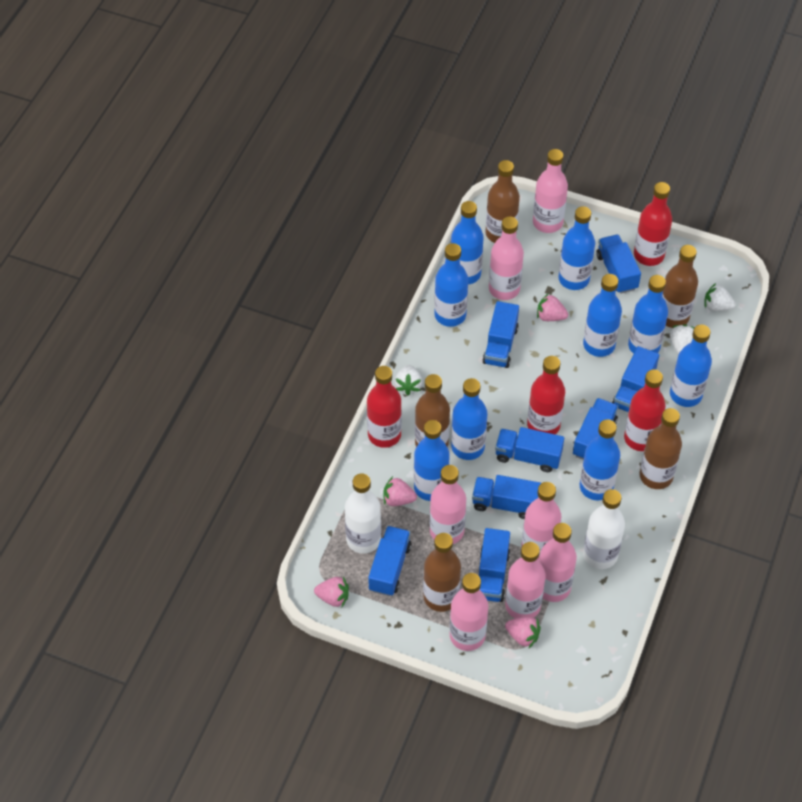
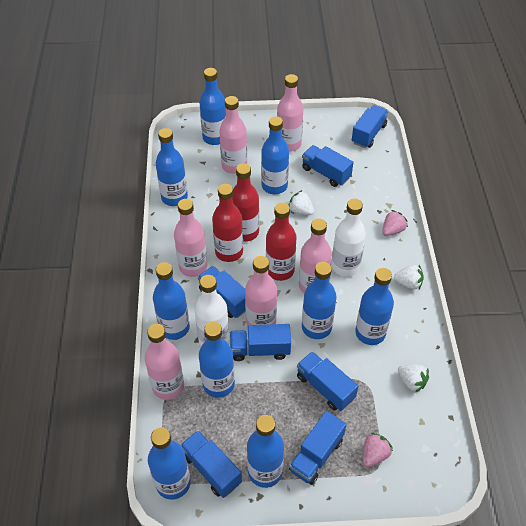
blue truck: [368,526,412,596] [472,475,541,519] [479,528,510,602] [482,301,519,368] [495,427,564,472] [573,398,618,460] [596,235,641,294] [612,346,659,412] = 8 -> [180,430,242,498] [198,266,246,318] [230,324,291,361] [289,411,347,485] [297,351,358,411] [302,145,353,187] [352,105,388,148] = 7
brown bottle: [415,374,450,447] [423,533,461,612] [485,160,520,243] [640,408,682,489] [662,245,698,328] = 5 -> none = 0
pink bottle: [430,465,466,544] [450,573,488,651] [489,216,524,300] [505,542,546,619] [521,482,561,561] [533,149,568,233] [539,523,577,602] = 7 -> [145,324,184,400] [174,199,207,277] [219,96,247,174] [245,256,277,326] [277,74,304,152] [299,219,332,293] = 6
pink strawberry: [314,577,349,607] [383,476,417,506] [505,616,541,648] [537,294,568,321] = 4 -> [363,433,393,467] [382,210,408,236] = 2
red bottle: [367,366,402,448] [527,356,565,434] [624,369,666,451] [634,182,672,266] = 4 -> [212,184,243,262] [232,163,259,242] [266,202,297,281] = 3

